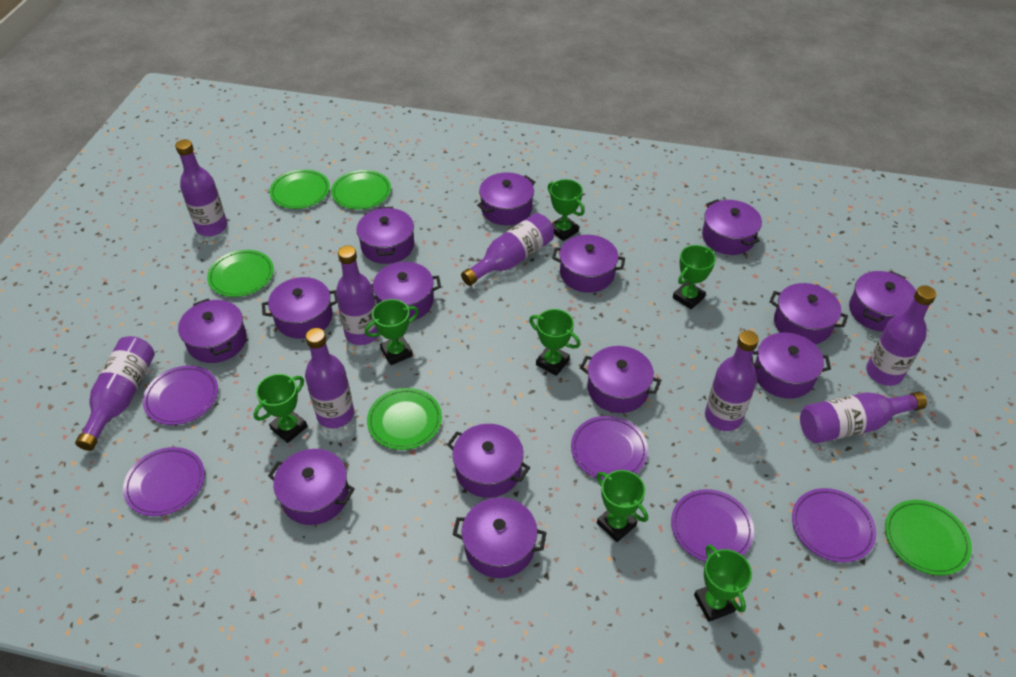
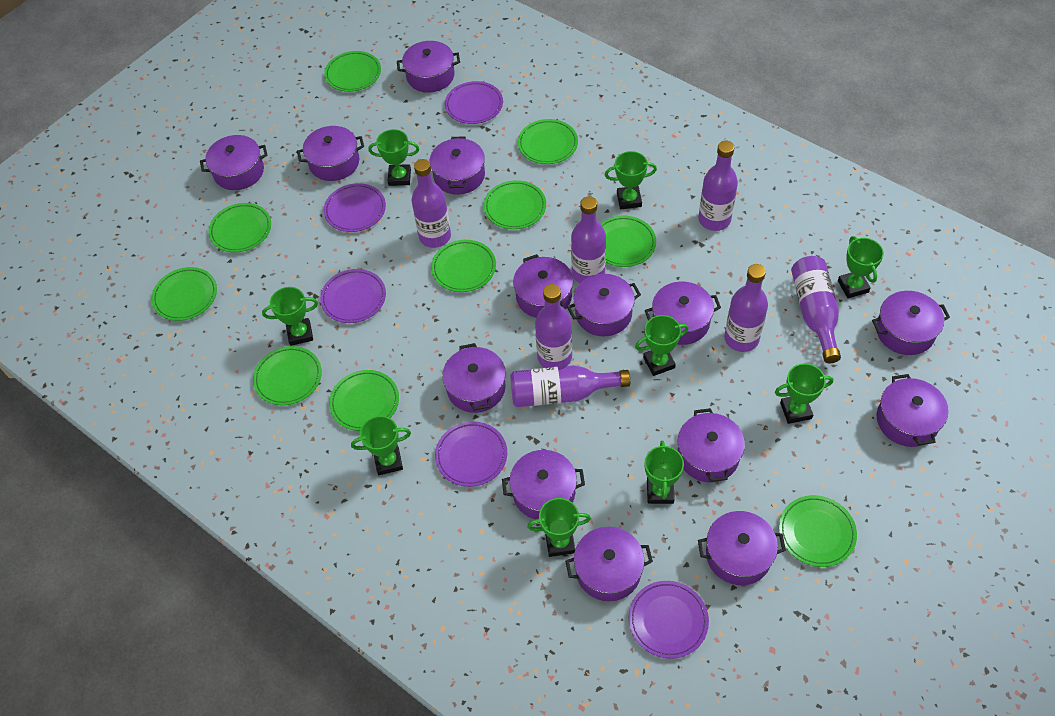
green plate: [207,250,274,297] [270,169,330,209] [331,170,391,210] [367,388,442,450] [885,500,972,575] = 5 -> [151,267,217,321] [208,203,271,252] [253,346,322,405] [324,51,381,92] [329,370,399,431] [431,240,496,292] [484,180,546,229] [518,119,578,164] [600,216,656,267] [779,495,857,567] = 10
green trophy: [253,374,308,443] [365,299,419,365] [529,309,581,376] [548,179,585,241] [596,470,648,542] [673,245,716,309] [694,544,752,622] = 7 -> [262,287,318,346] [351,416,411,475] [368,129,419,186] [527,498,591,557] [605,151,657,209] [635,315,689,376] [645,440,684,504] [775,363,833,424] [838,236,884,298] = 9
purple bottle: [75,336,155,451] [175,139,227,236] [305,328,354,428] [336,245,379,345] [461,213,554,286] [705,330,759,431] [800,392,927,443] [866,285,936,386] = 8 -> [412,159,451,248] [510,365,630,407] [535,284,572,368] [571,196,606,283] [699,141,738,231] [724,264,768,352] [791,256,841,363] = 7

